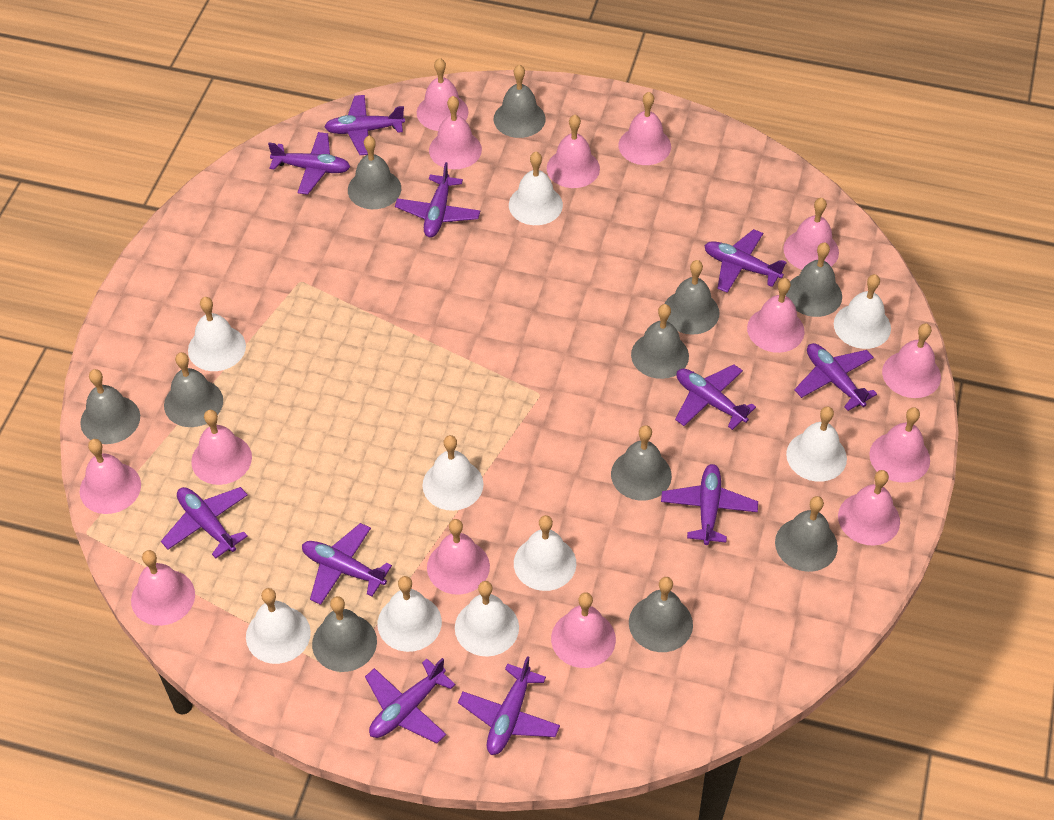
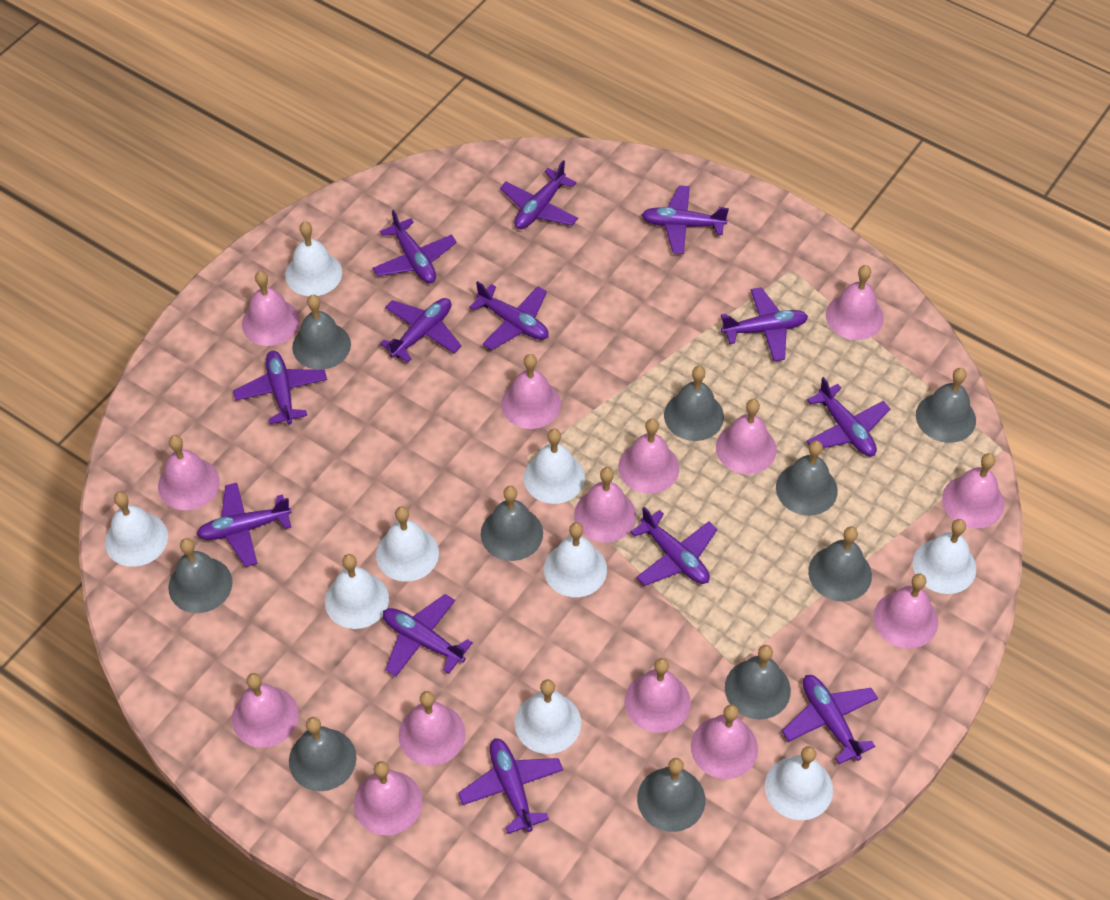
grey bell: [80,369,140,444] [164,352,223,427] [312,596,377,672] [348,136,401,209] [494,65,546,138] [611,425,672,501] [629,577,693,652] [631,304,689,379] [664,260,720,335] [775,496,838,572] [786,243,842,317] = 11 -> [168,538,232,613] [289,717,357,791] [292,295,351,370] [481,486,543,561] [637,758,705,832] [664,366,724,441] [725,645,791,719] [776,441,838,516] [808,527,872,602] [916,368,976,443] = 10
purple plane: [161,487,248,559] [268,132,350,195] [302,523,392,605] [325,95,405,155] [365,658,456,743] [395,162,480,238] [458,656,560,755] [661,464,758,545] [675,364,756,430] [704,229,787,293] [794,343,877,411] = 11 -> [196,483,292,567] [233,351,327,425] [372,210,457,283] [380,298,462,363] [383,594,473,677] [458,738,563,834] [469,281,549,351] [500,160,578,229] [631,507,717,586] [642,185,729,254] [721,287,808,361] [782,675,878,764] [806,377,890,456] = 13

